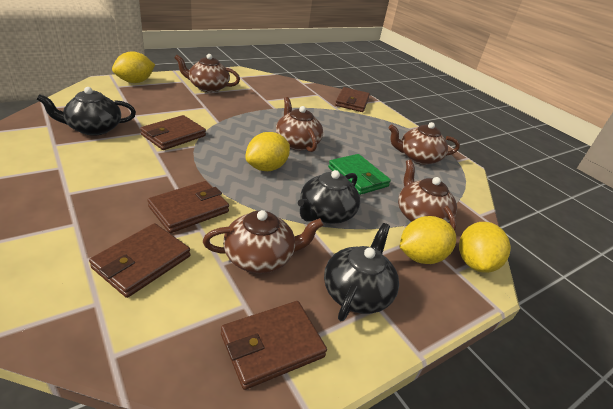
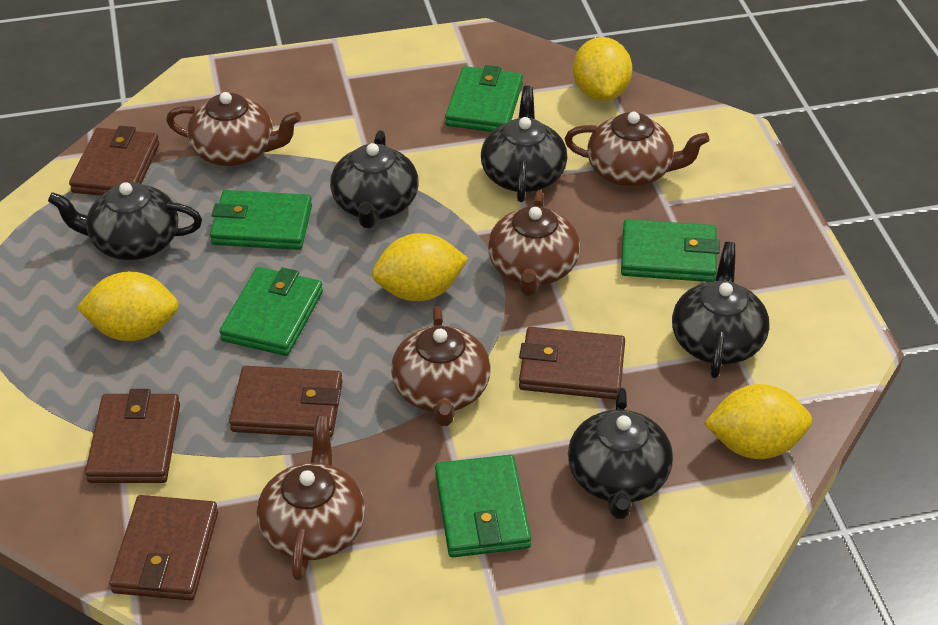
black teapot: [36,87,136,136] [298,170,360,224] [324,223,399,321] = 3 -> [48,182,202,260] [330,130,419,228] [481,86,568,202] [568,387,673,519] [672,242,770,378] = 5
green wallet: [328,154,391,195] = 1 -> [210,190,312,250] [219,267,323,356] [435,455,531,557] [445,65,523,132] [621,219,720,282] = 5

